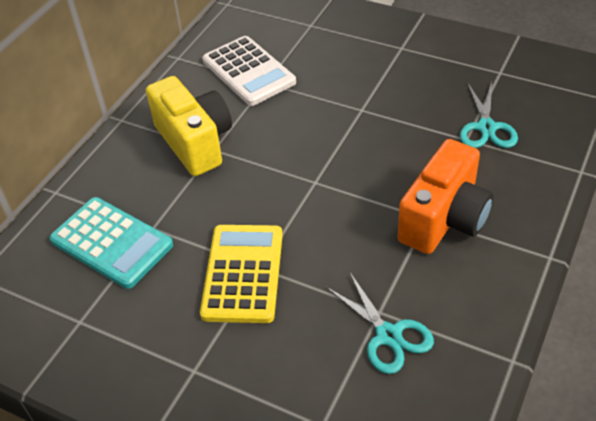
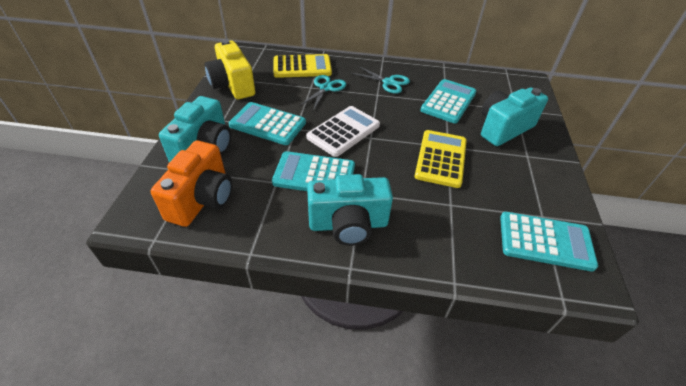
turquoise calculator: [49,197,173,289] = 1 -> [229,102,306,145] [272,151,355,191] [420,79,477,123] [500,212,598,272] = 4
turquoise camera: none = 0 -> [159,96,231,162] [307,174,393,246] [481,88,548,146] = 3
yellow calculator: [200,225,283,323] = 1 -> [274,54,332,78] [415,130,467,188] = 2

